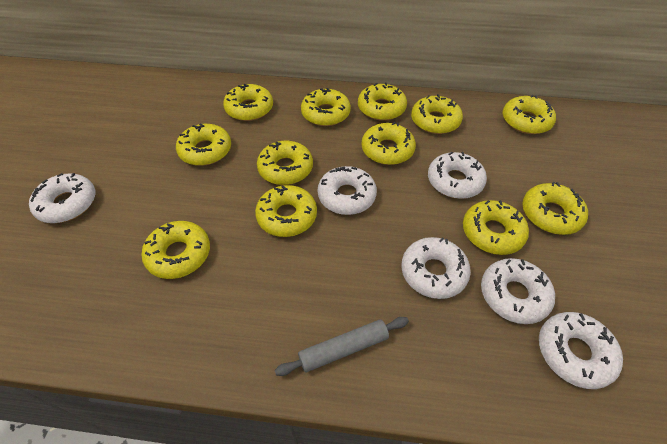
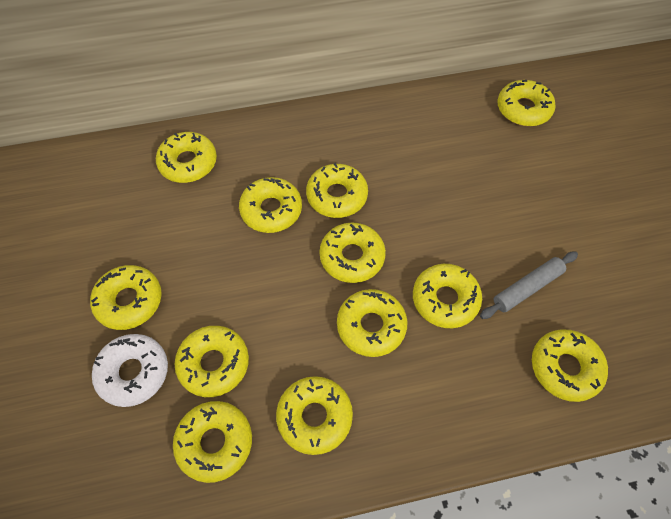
white donut: [29,173,95,223] [318,166,377,215] [401,237,471,299] [428,152,487,199] [481,258,555,324] [539,312,623,389] = 6 -> [92,334,168,407] = 1

